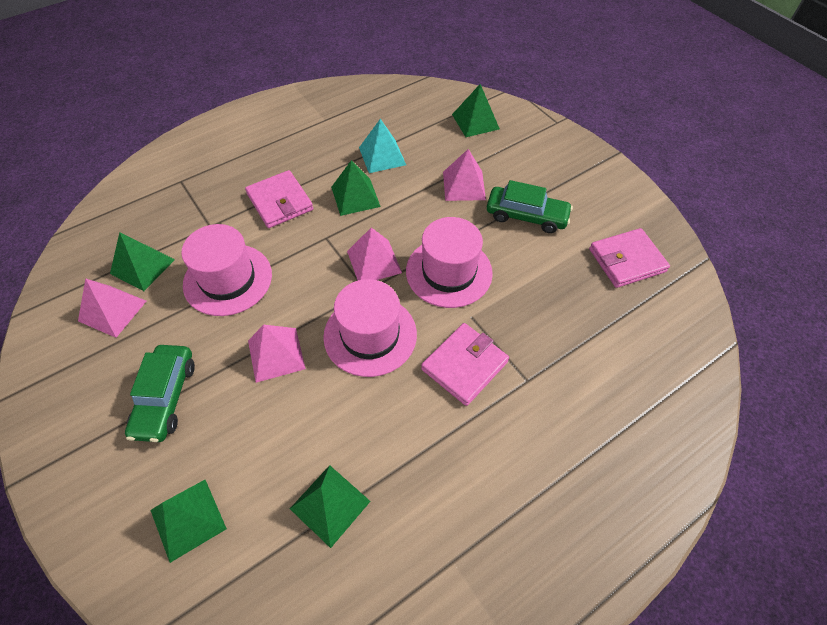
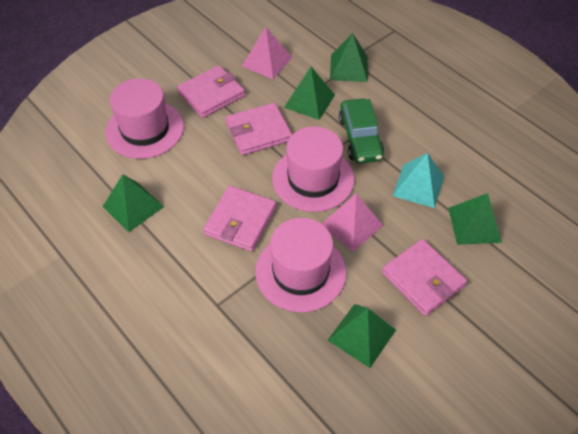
green car: [125,345,195,442] [487,180,573,233] = 2 -> [339,99,384,164] = 1
pink pyramid: [78,278,146,338] [248,325,306,383] [347,227,402,280] [443,149,486,201] = 4 -> [242,27,292,79] [322,194,383,252] = 2
pink wallet: [245,170,313,228] [421,323,509,406] [589,228,670,288] = 3 -> [177,65,245,118] [203,186,276,252] [226,103,292,155] [382,239,467,316] = 4

